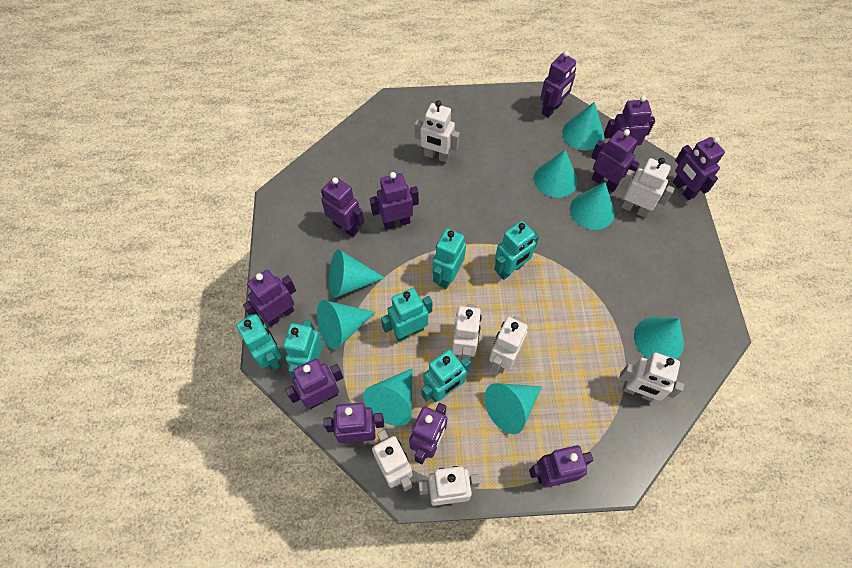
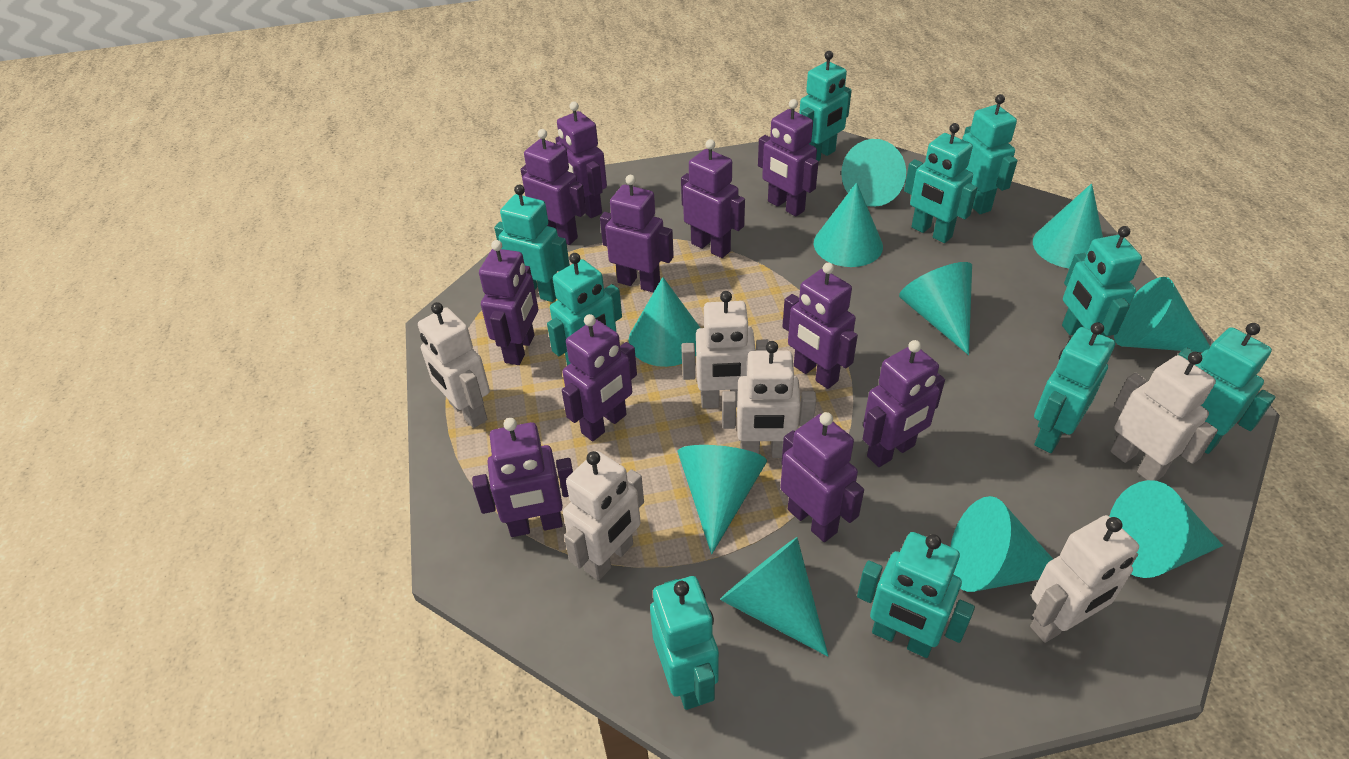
turquoise cone: [317,300,375,350] [329,249,385,298] [363,368,413,426] [485,383,542,434] [534,150,577,198] [562,102,604,151] [570,182,615,230] [634,317,684,359] = 8 -> [629,277,700,367] [677,445,767,554] [720,537,828,656] [814,182,883,267] [841,139,906,207] [899,262,972,355] [950,496,1053,592] [1033,183,1103,268] [1110,480,1223,578] [1114,277,1210,352] = 10
turquoise robot: [236,314,282,371] [283,320,323,378] [381,288,432,341] [422,350,471,402] [432,228,466,289] [494,221,539,280] = 6 -> [494,185,570,302] [547,253,622,366] [650,576,719,710] [799,51,852,161] [857,532,975,658] [904,123,977,243] [962,94,1018,214] [1034,322,1115,453] [1062,226,1142,336] [1179,323,1275,454] = 10
white robot: [372,430,412,491] [415,101,460,163] [418,466,480,506] [452,304,482,361] [489,316,528,374] [619,352,684,401] [620,158,675,218] = 7 -> [418,302,490,428] [563,451,644,581] [681,291,769,408] [722,341,816,458] [1030,515,1139,643] [1110,352,1218,481] = 6

